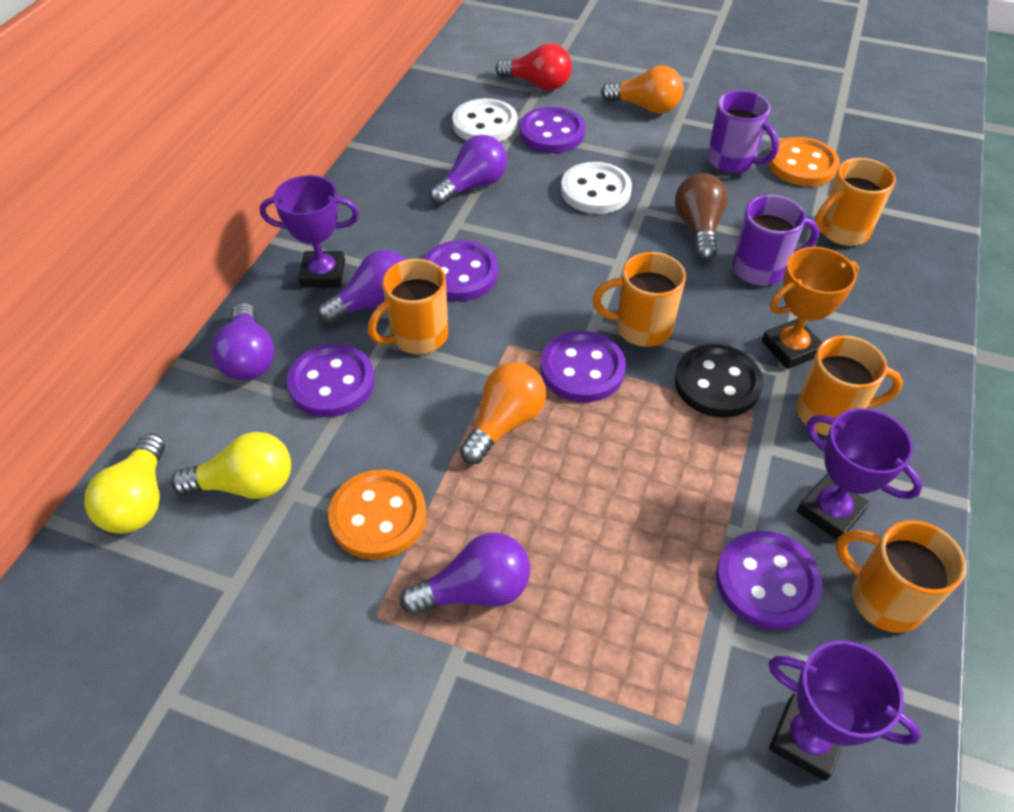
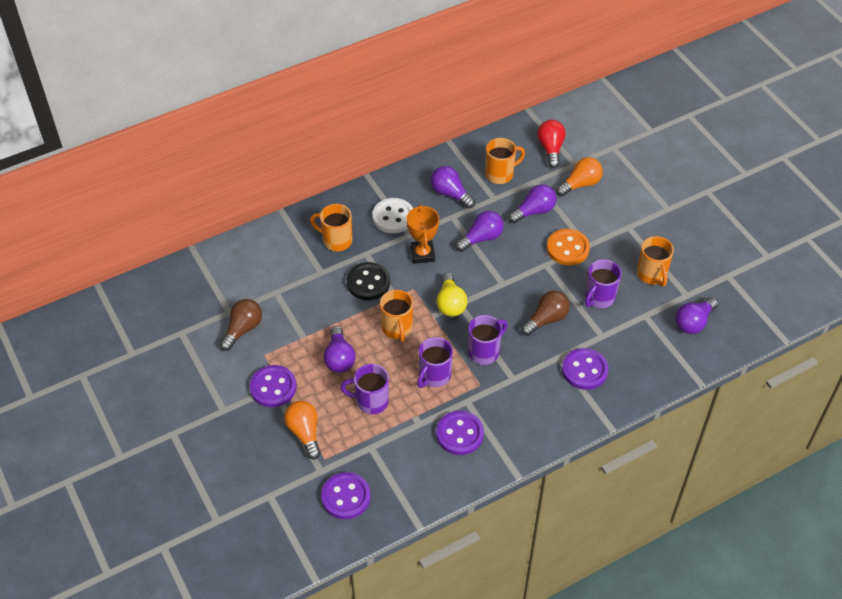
brown light bulb: [675,173,728,261] = 1 -> [220,299,262,351] [521,291,570,336] = 2
orange button: [328,469,426,560] [768,137,840,186] = 2 -> [547,229,590,265] = 1
orange mug: [368,259,448,354] [593,252,686,347] [796,335,903,436] [815,158,896,246] [836,520,966,633] = 5 -> [310,204,352,251] [380,290,413,342] [485,138,525,184] [637,236,674,287] = 4
purple button: [287,344,375,417] [423,240,498,301] [520,107,585,153] [541,331,626,402] [716,531,822,630] = 5 -> [250,365,297,408] [321,472,371,519] [436,411,484,455] [562,348,609,390] = 4
purple light bulb: [211,303,274,381] [318,250,406,325] [400,533,530,615] [430,135,507,206] = 4 -> [323,326,356,373] [431,166,475,209] [455,211,504,252] [508,184,557,223] [675,297,718,334] = 5
purple mug: [708,90,779,173] [732,195,819,285] = 2 -> [340,364,389,414] [417,337,453,388] [468,315,508,365] [585,259,621,308] = 4
purple trophy: [260,175,359,288] [768,641,921,781] [797,408,923,540] = 3 -> none = 0
white button: [452,98,517,142] [561,162,632,214] = 2 -> [372,198,413,233] = 1
yellow light bulb: [84,433,165,534] [171,432,291,499] = 2 -> [436,272,468,317] = 1

